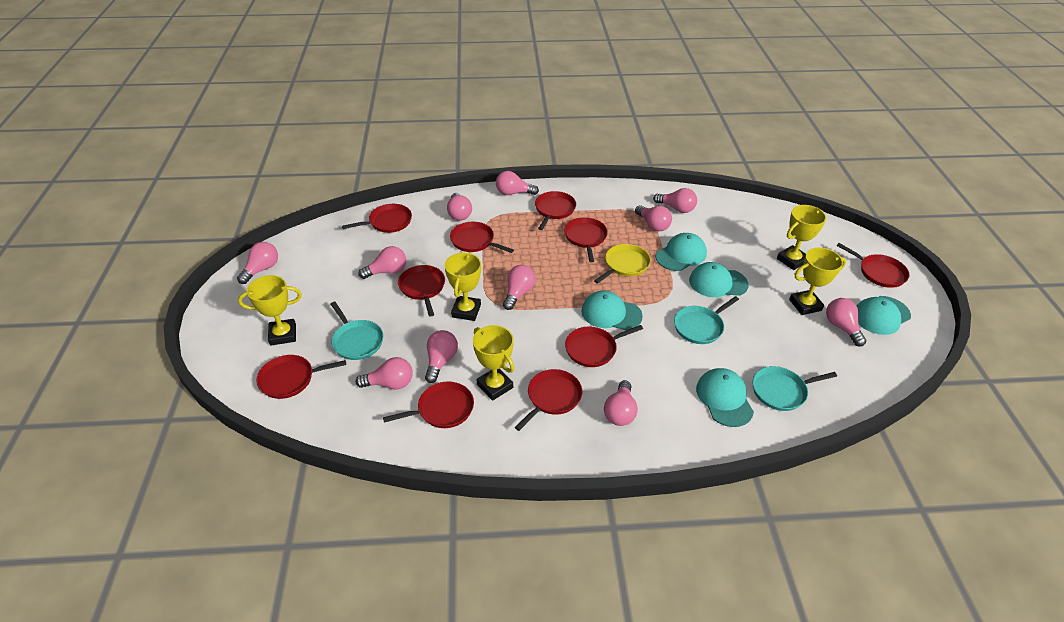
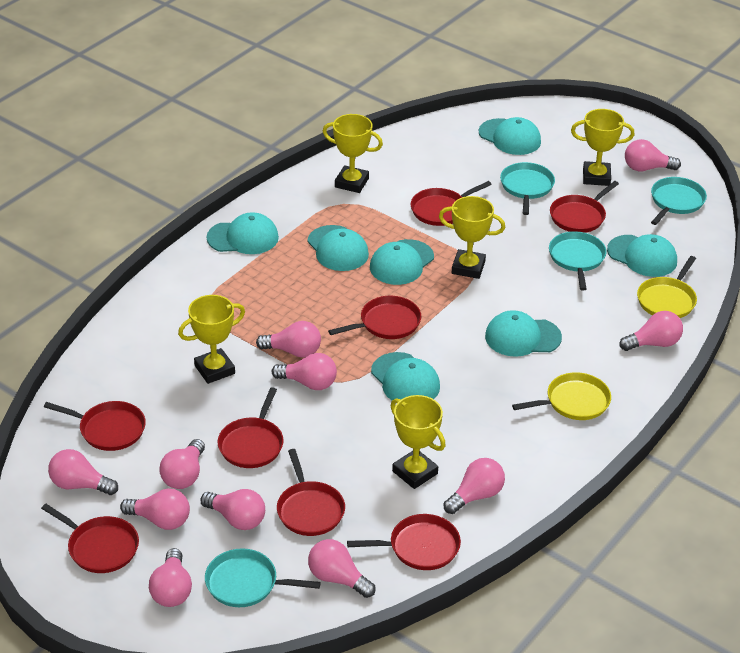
red pan: [256,355,346,399] [342,204,412,233] [383,382,474,428] [398,265,445,317] [450,222,514,253] [515,369,582,431] [535,191,576,230] [564,217,608,262] [565,325,643,367] [837,243,910,288] = 10 -> [41,504,139,573] [44,401,146,451] [217,387,284,468] [277,449,345,536] [328,296,421,339] [347,514,461,570] [411,181,492,226] [550,181,619,233] = 8
turquoise cap: [581,290,643,330] [655,233,707,271] [689,262,749,297] [696,368,754,427] [857,296,911,335] = 5 -> [207,212,279,254] [307,225,369,271] [370,239,434,285] [371,352,440,400] [479,117,541,155] [485,310,562,357] [607,234,677,277] = 7
turquoise pan: [331,302,384,360] [674,296,739,344] [753,366,837,411] = 3 -> [205,548,321,607] [500,162,555,215] [549,231,606,291] [651,177,707,225] = 4
yellow pan: [594,244,651,284] = 1 -> [512,372,611,420] [637,256,697,318] = 2

